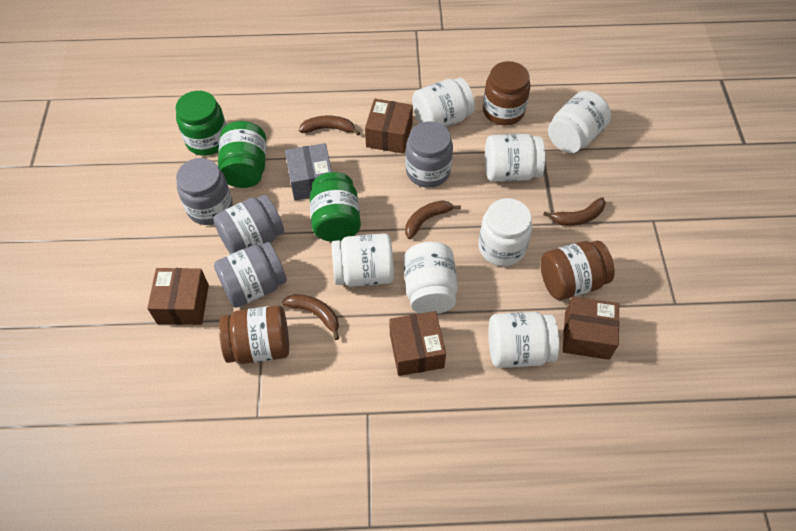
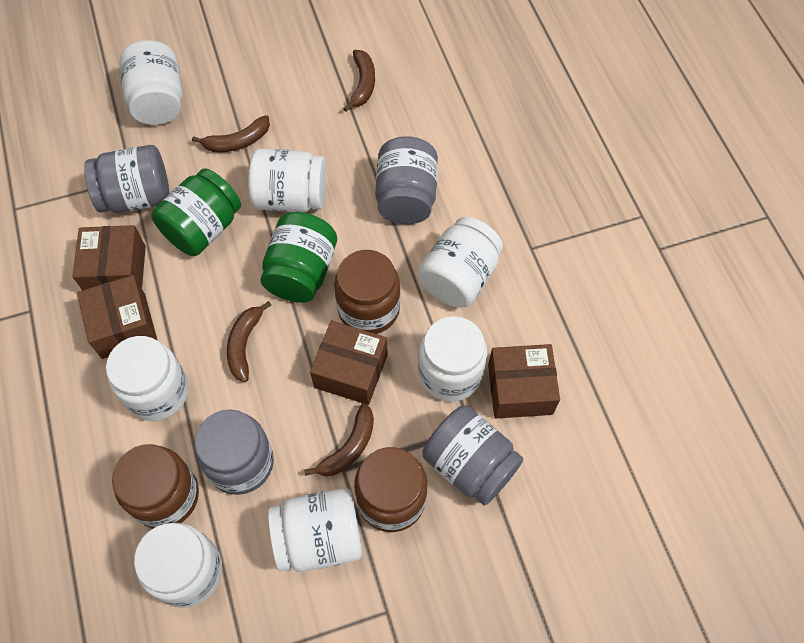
green jar: [175,91,226,156] [218,121,266,188] [310,172,361,242] = 3 -> [152,168,241,256] [260,212,337,303] = 2
grey box: [285,143,332,200] = 1 -> none = 0

